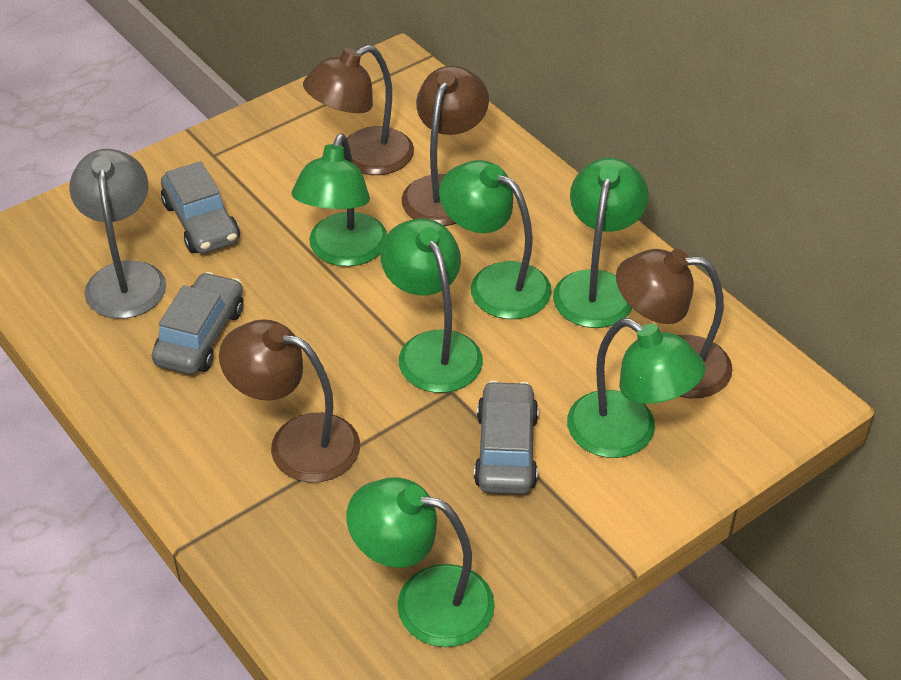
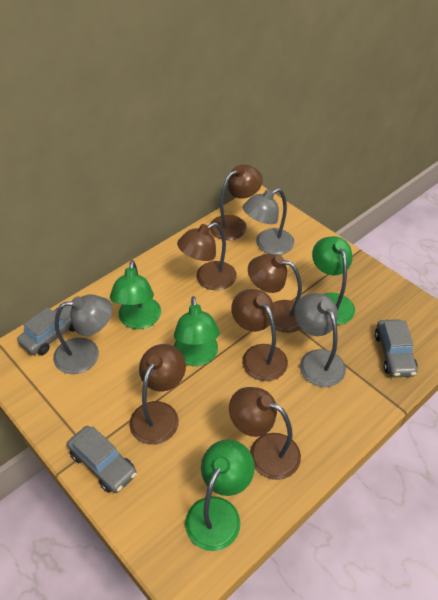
brown lamp: [219,320,360,482] [303,45,414,175] [401,66,489,226] [616,249,732,398] = 4 -> [129,344,186,445] [177,222,237,290] [210,164,263,240] [229,387,301,480] [231,289,288,381] [248,254,302,333] = 6
green lamp: [292,133,387,267] [346,477,495,647] [380,218,483,393] [439,160,552,319] [553,158,649,328] [567,318,705,458] = 6 -> [110,260,161,329] [174,296,220,366] [185,439,255,551] [312,236,355,325] = 4
grey lamp: [69,149,166,319] = 1 -> [53,295,112,374] [242,188,294,255] [294,293,346,387] = 3

